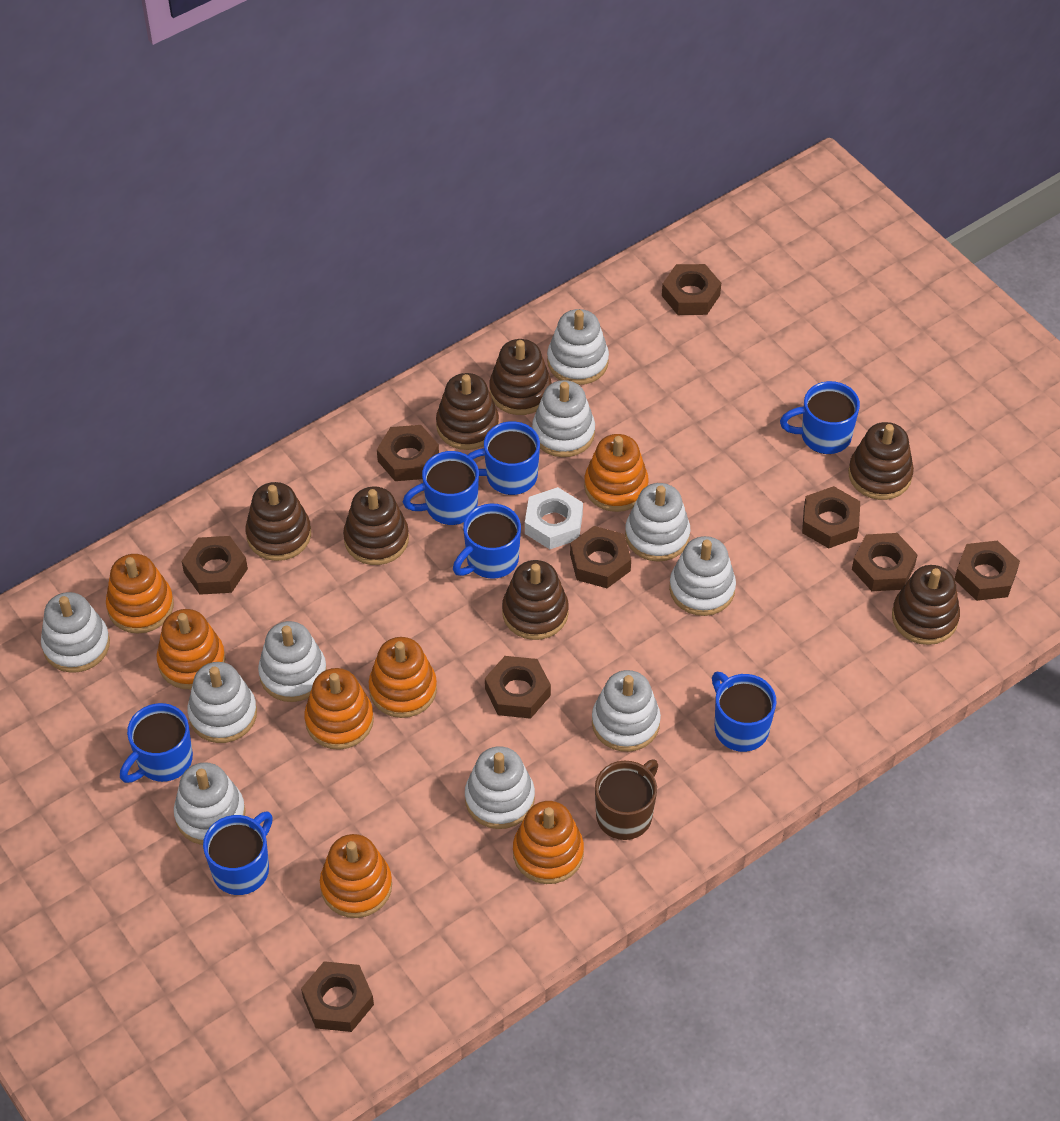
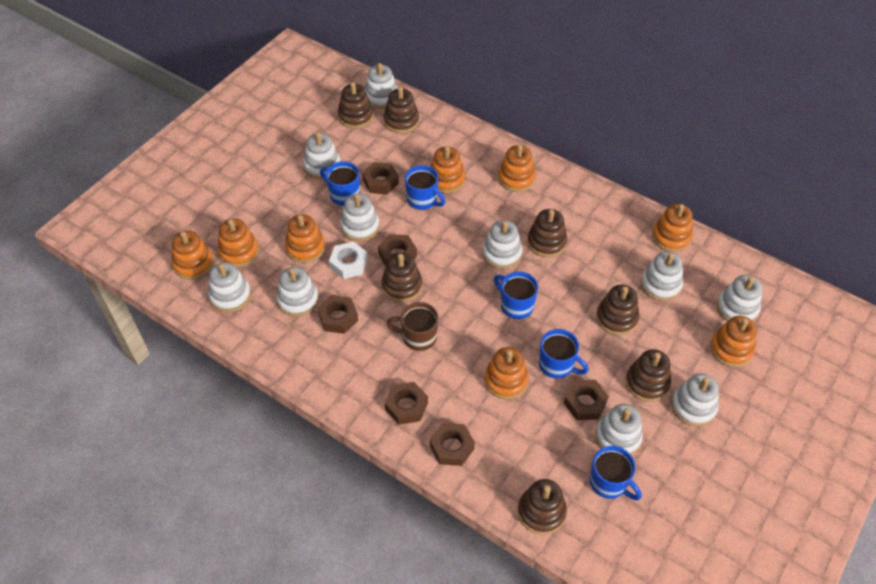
blue mug: [120,703,193,783] [203,811,273,895] [403,451,479,525] [453,504,521,579] [468,421,540,495] [712,672,776,752] [780,381,860,454] = 7 -> [320,161,360,206] [405,165,446,210] [494,271,538,319] [539,329,589,379] [589,446,642,500] = 5
brown nut: [182,536,248,595] [301,961,374,1032] [377,425,439,481] [485,656,551,719] [570,526,631,588] [662,264,721,315] [802,486,860,548] [852,533,918,591] [955,540,1020,601] = 9 -> [317,295,358,334] [362,162,399,195] [378,234,417,266] [385,382,428,425] [430,423,475,466] [564,380,609,420] = 6
orange stacking toy: [106,554,174,634] [157,609,226,689] [304,668,374,750] [320,834,392,918] [369,637,437,718] [513,801,584,884] [584,434,649,512] = 7 -> [172,231,214,280] [218,218,259,267] [285,214,325,263] [430,146,465,193] [484,347,529,399] [498,145,536,192] [652,204,693,252] [710,316,757,367] = 8

